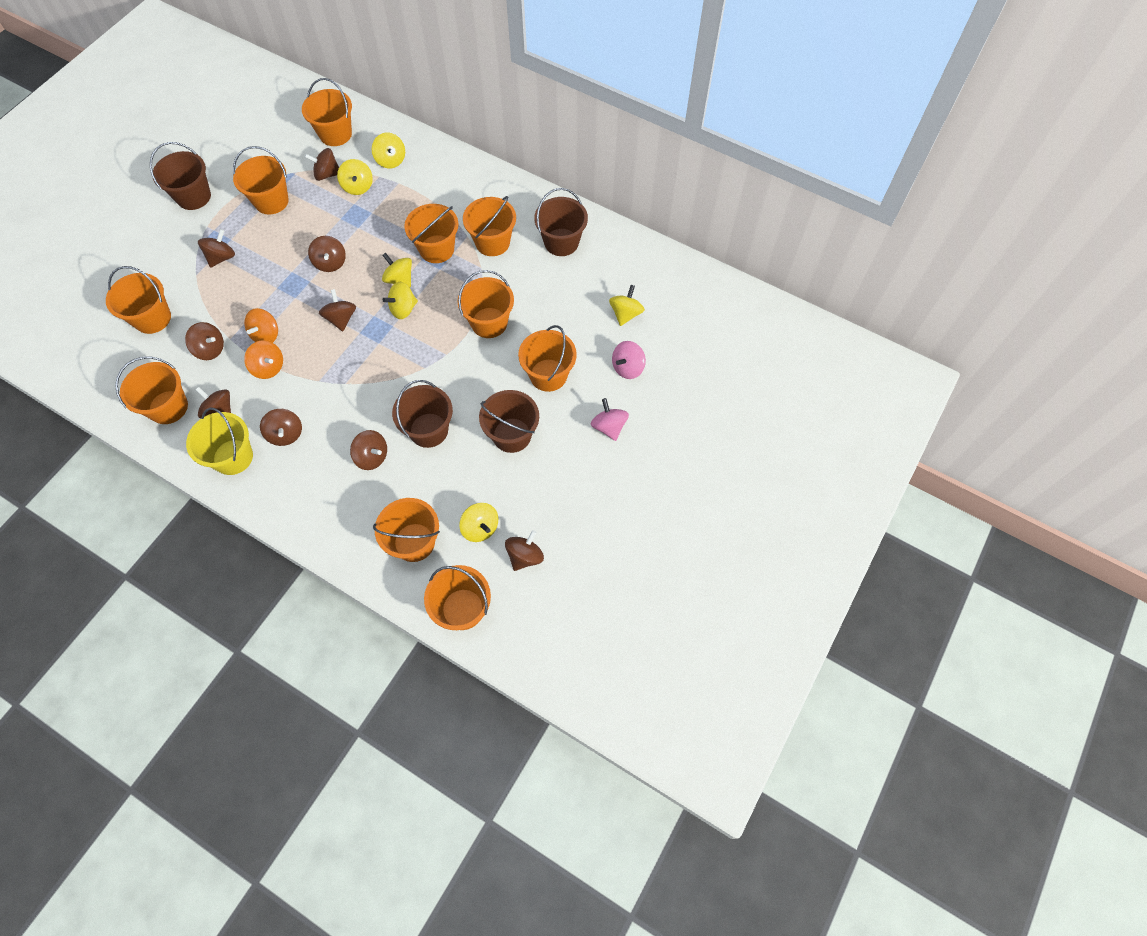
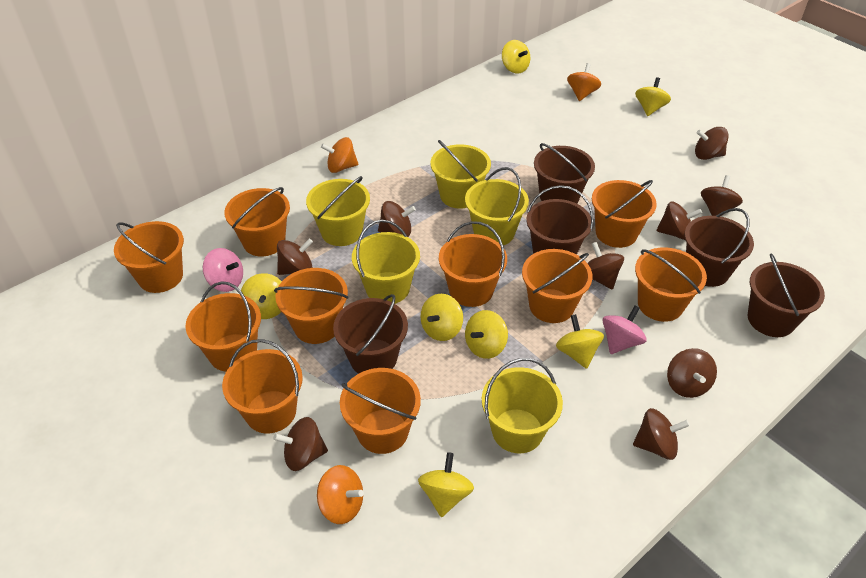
brown bucket: [150,142,211,210] [392,380,453,448] [479,390,539,453] [534,188,588,256] = 4 -> [333,294,408,374] [526,185,594,255] [534,143,595,204] [684,208,754,287] [748,253,825,337] = 5
orange spinning top: [244,308,278,343] [244,340,283,379] = 2 -> [317,465,364,524] [321,137,358,173] [567,63,601,101] = 3
yellow bucket: [186,407,253,475] = 1 -> [306,176,370,246] [352,220,420,304] [431,140,491,209] [465,167,529,245] [482,358,563,453] = 5
yellow spinning top: [337,159,373,195] [372,133,405,168] [382,253,412,288] [383,282,418,319] [459,503,498,542] [609,285,645,326] = 6 -> [241,273,282,319] [418,452,474,517] [420,294,463,341] [465,310,508,359] [502,40,530,74] [556,314,604,369] [635,77,671,116] = 7

